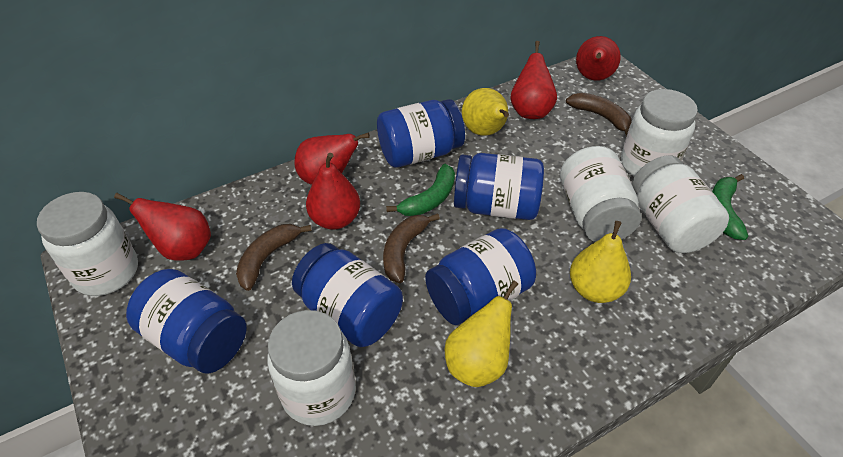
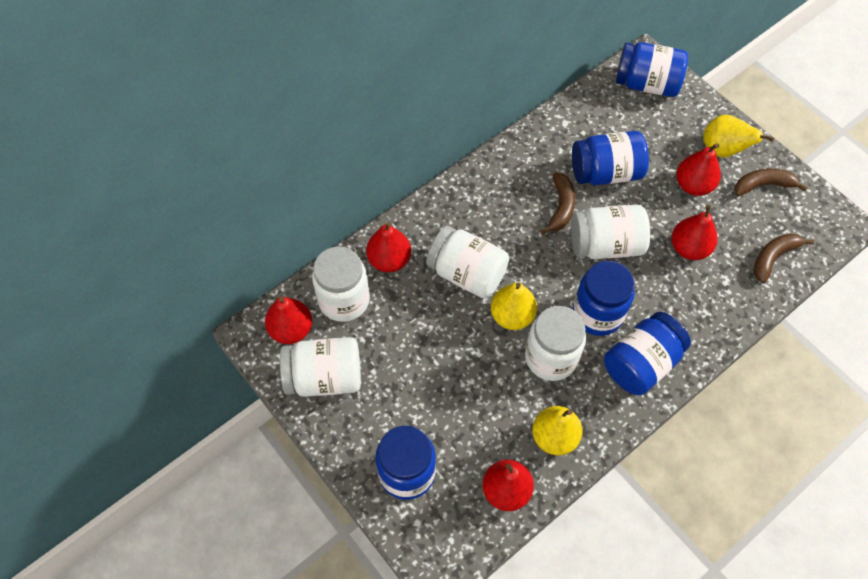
green banana: [386,164,455,216] [712,174,748,240] = 2 -> none = 0

